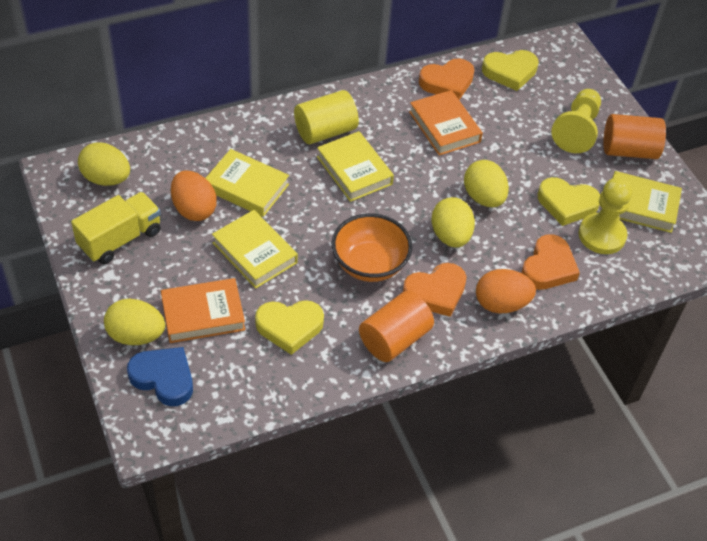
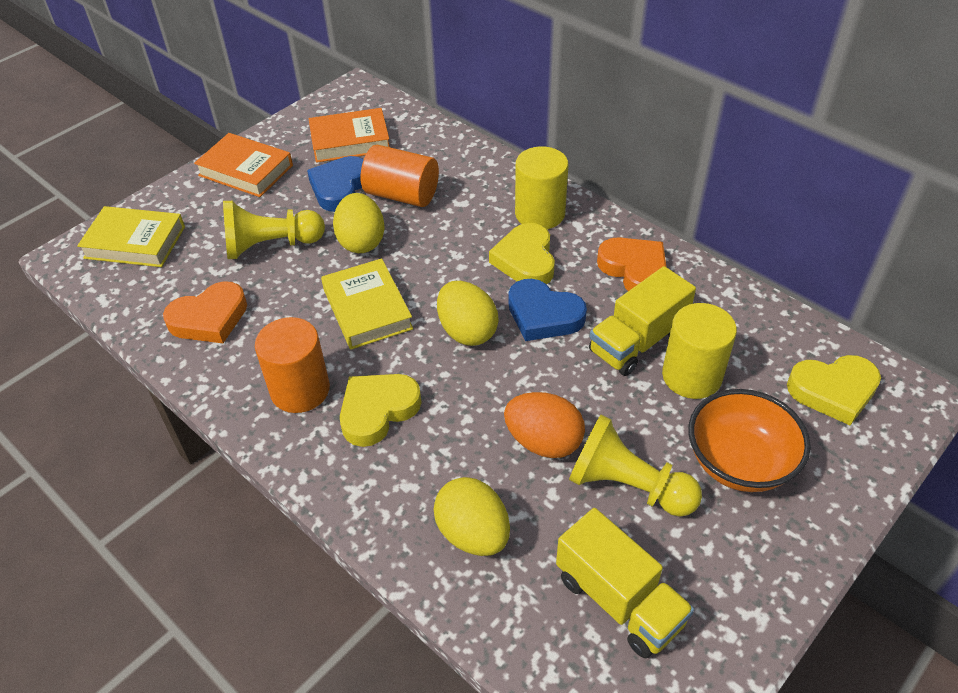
blue heart: [127,347,193,406] = 1 -> [307,156,364,212] [509,279,587,341] = 2
orange egg: [171,170,217,221] [476,269,536,313] = 2 -> [504,392,585,458] = 1
orange heart: [403,263,467,317] [419,58,474,100] [522,234,580,290] = 3 -> [163,281,247,343] [597,237,666,291] = 2
yellow book: [206,149,289,217] [212,210,298,289] [317,131,394,202] [613,171,682,233] = 4 -> [77,206,185,267] [321,258,413,349] = 2
yellow cylinder: [294,90,359,144] = 1 -> [515,146,568,229] [662,303,737,399] = 2
yellow egg: [78,142,130,186] [104,299,165,345] [431,197,475,247] [464,160,509,207] = 4 -> [333,193,385,253] [434,477,510,556] [437,281,499,346] = 3
yellow truck: [71,192,161,264] = 1 -> [556,508,694,658] [589,266,696,376] = 2

